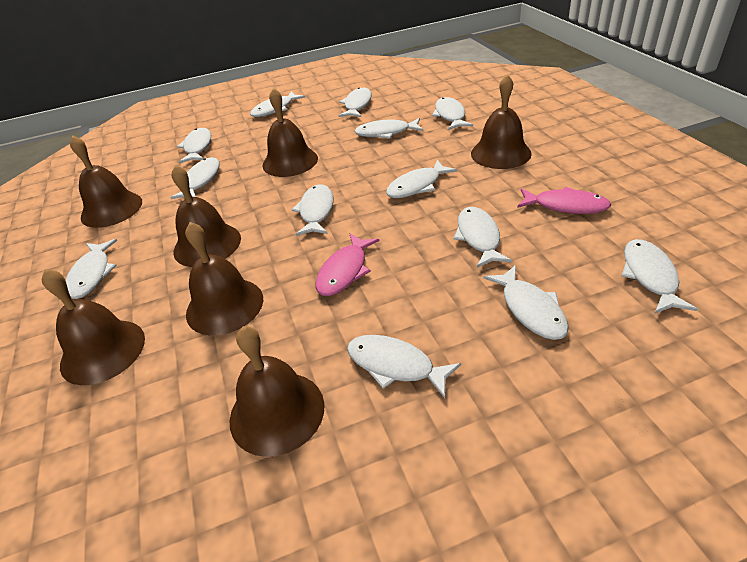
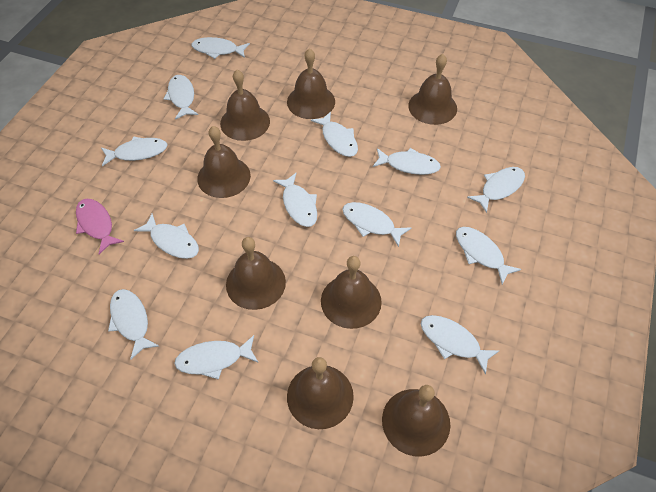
brown bell: [42,269,145,385] [70,135,142,228] [172,165,241,267] [185,222,263,336] [230,326,325,457] [262,88,318,177] [471,74,532,169] = 7 -> [197,126,251,198] [220,70,270,141] [226,237,286,310] [287,48,335,119] [287,357,354,429] [321,256,382,329] [382,385,450,457] [408,54,457,125] = 8
pink fish: [315,233,380,296] [517,187,611,214] = 2 -> [76,199,124,254] = 1

